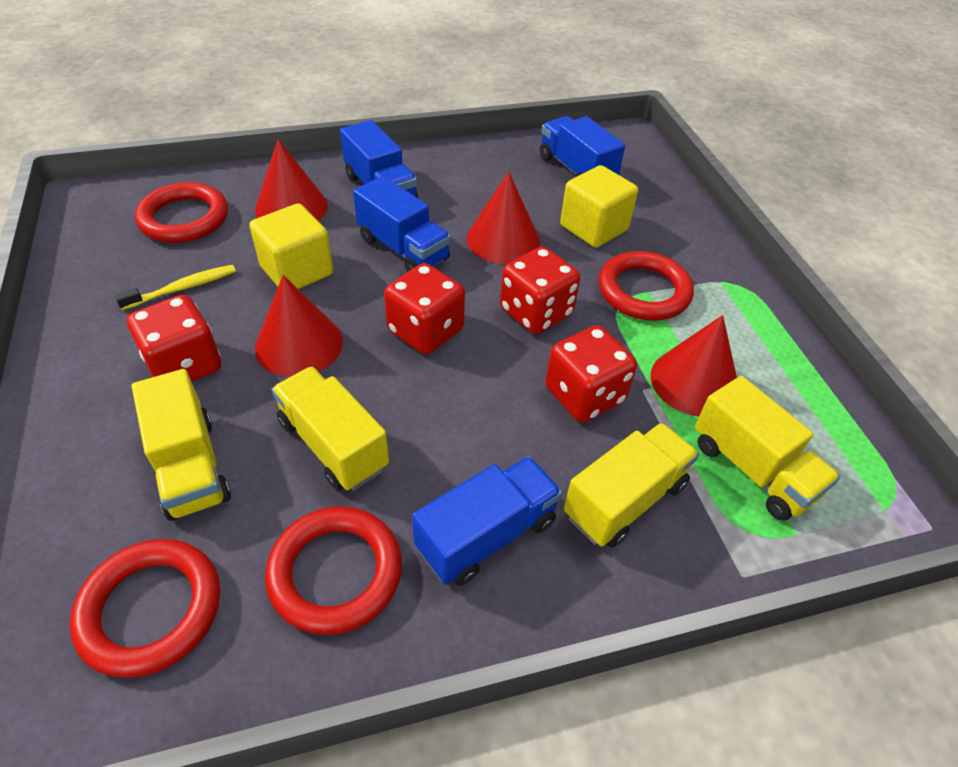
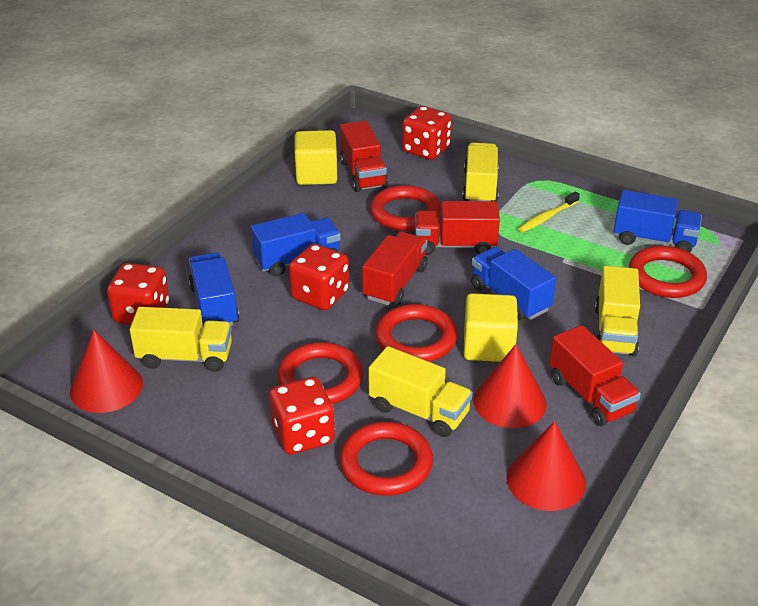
red cone: [255,139,328,221] [255,275,343,377] [467,172,540,264] [651,315,737,416] = 4 -> [70,330,143,413] [473,344,547,428] [507,421,586,511] = 3
red ring: [70,539,220,678] [135,182,228,243] [265,506,402,635] [598,251,694,320] = 4 -> [277,342,363,404] [339,422,433,496] [370,185,441,231] [375,304,458,362] [629,246,707,298] = 5
red truck: none = 0 -> [340,121,388,192] [362,232,428,305] [415,201,500,255] [549,325,641,426] = 4

